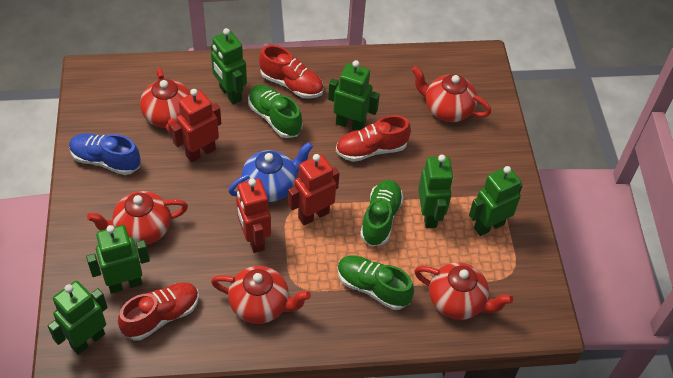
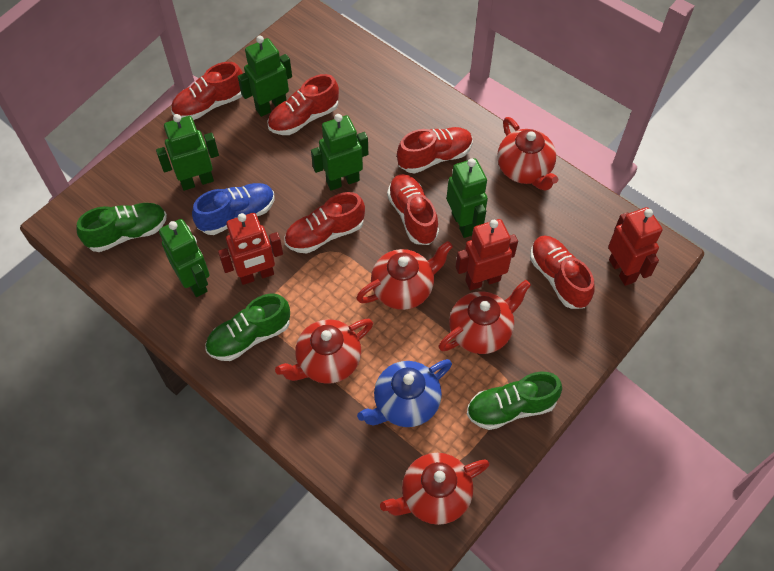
green robot: [48,281,108,355] [86,225,150,294] [211,28,247,105] [328,60,380,131] [418,155,453,228] [469,166,523,236] = 6 -> [156,114,219,191] [159,219,210,297] [238,36,292,117] [311,114,368,191] [447,158,488,238] = 5
red shoe: [118,282,199,340] [259,45,324,99] [336,115,411,162] = 3 -> [171,62,243,120] [267,74,339,135] [285,192,365,254] [387,174,439,245] [397,127,473,174] [530,235,595,309] = 6

